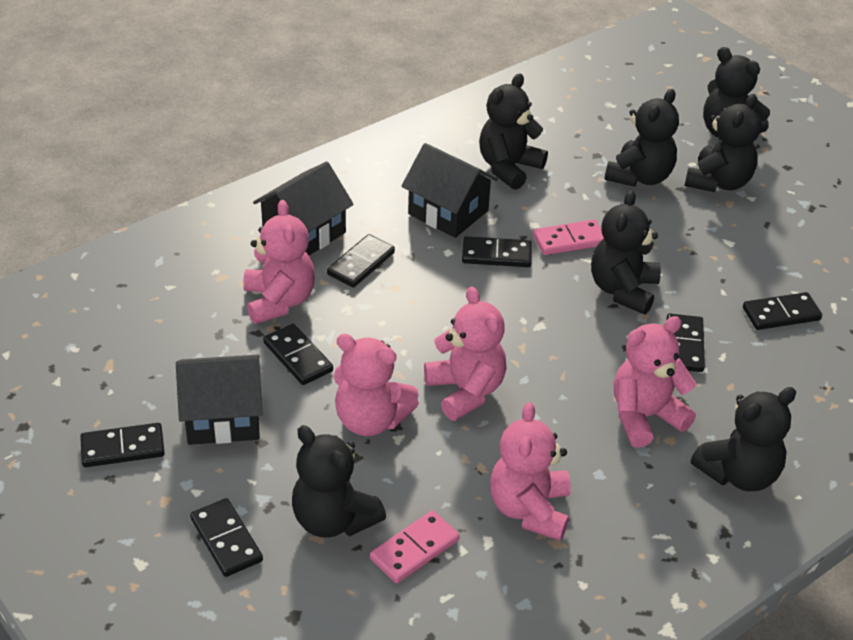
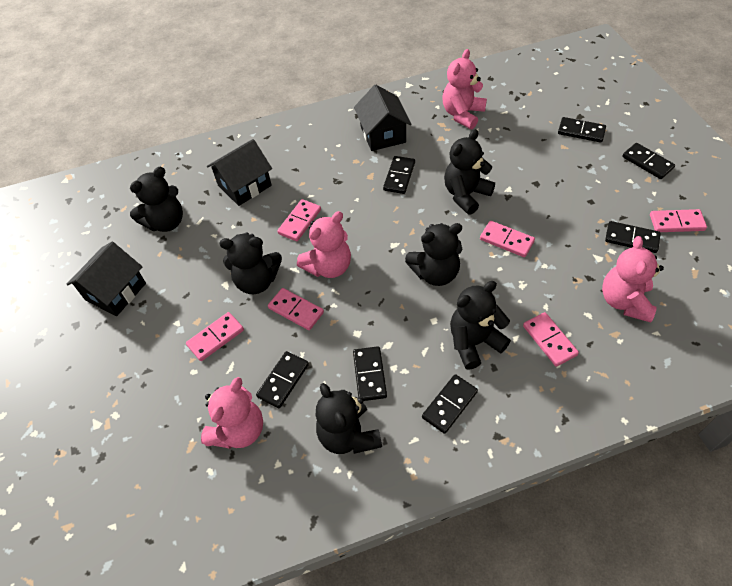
black teddy bear: [292,425,386,538] [479,74,548,190] [591,190,661,314] [605,89,679,187] [685,94,761,192] [691,387,796,491] [703,47,770,138] = 7 -> [130,167,183,232] [219,232,282,294] [316,383,382,454] [405,223,462,286] [444,129,495,215] [450,281,511,370] = 6
pink domino: [370,510,460,583] [533,220,604,255] = 2 -> [186,312,244,361] [268,288,324,330] [277,199,321,241] [480,221,535,257] [523,312,579,367] [650,209,707,232] = 6
pink teddy bear: [243,200,315,324] [333,334,419,436] [424,287,507,421] [490,402,571,541] [614,316,697,448] = 5 -> [201,377,263,449] [297,211,351,278] [443,49,487,129] [602,236,664,323] = 4

